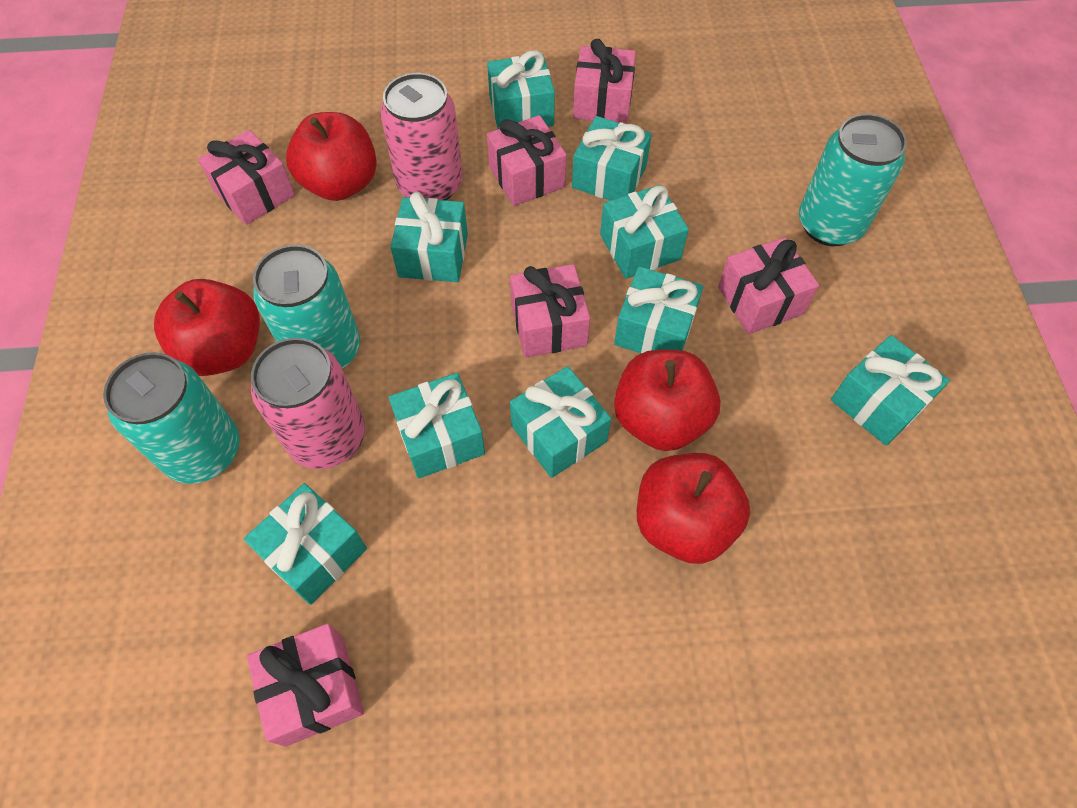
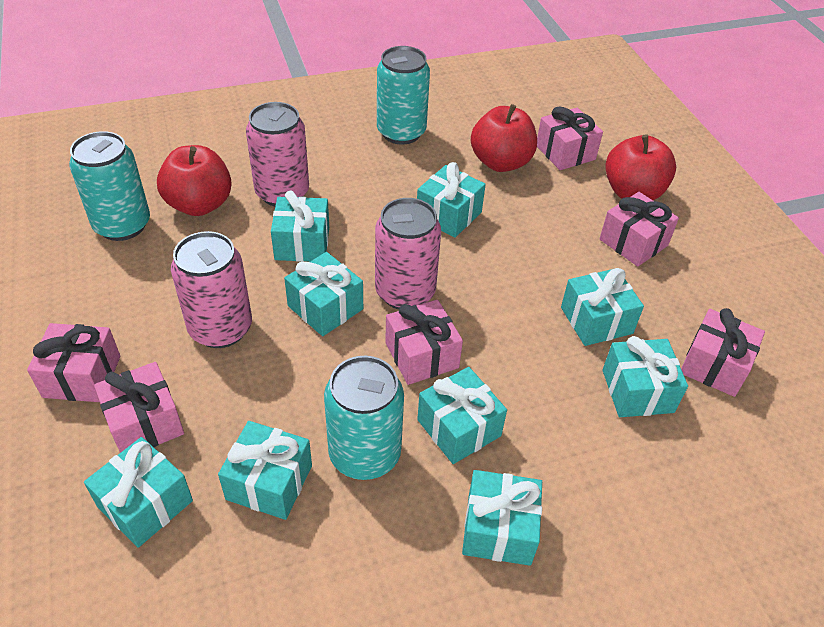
pink can: [251,338,365,469] [380,73,463,200] = 2 -> [171,231,252,348] [246,102,309,206] [375,198,441,310] = 3
red apple: [154,279,260,376] [286,112,377,201] [614,350,721,451] [637,453,750,564] = 4 -> [157,145,232,216] [471,104,537,172] [605,134,676,200] = 3

